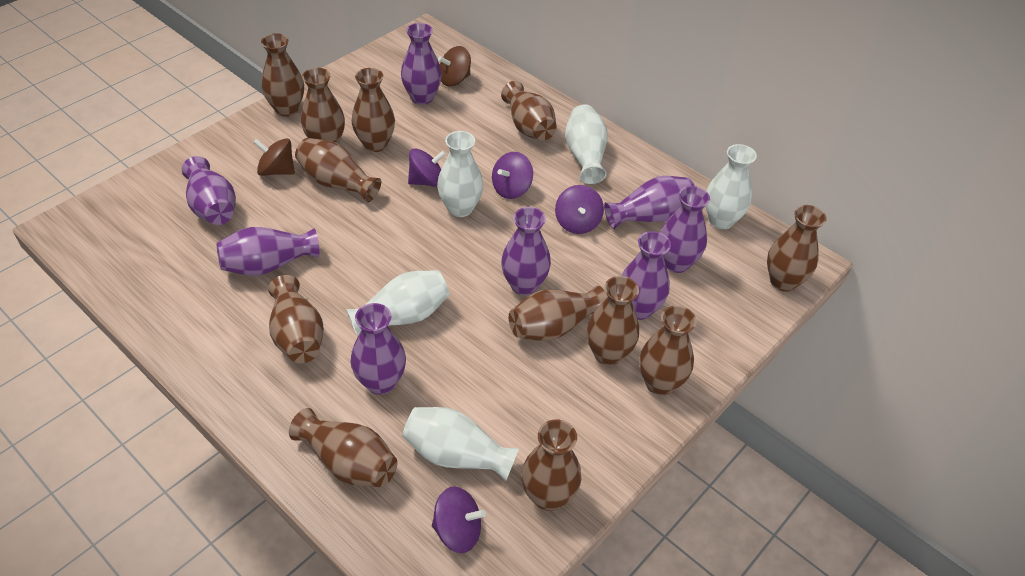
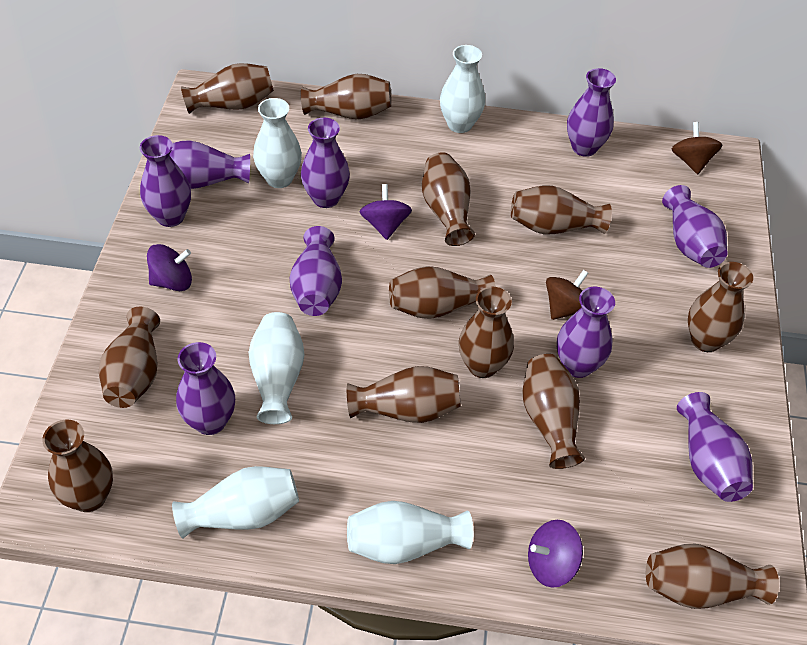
purple spinning top: [408,148,446,187] [432,487,486,553] [492,152,533,199] [555,185,604,234] = 4 -> [147,244,192,291] [360,184,412,240] [528,520,583,588] = 3
purple vase: [182,156,236,225] [217,227,320,276] [351,303,406,395] [401,23,442,105] [501,207,551,295] [604,176,694,229] [622,231,671,320] [660,186,710,273] = 8 -> [140,135,191,227] [170,140,250,189] [176,342,235,435] [290,226,342,316] [301,118,350,208] [557,287,615,378] [567,68,616,157] [662,185,727,268] [677,392,753,502] = 9

